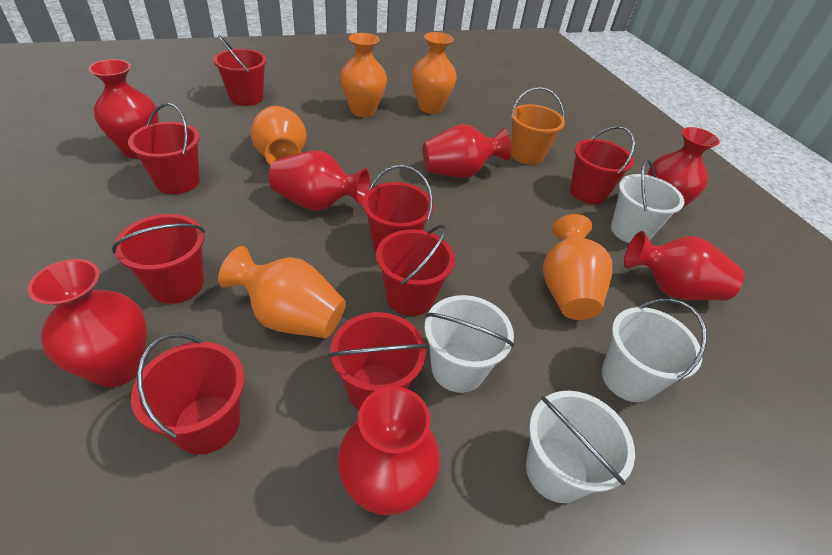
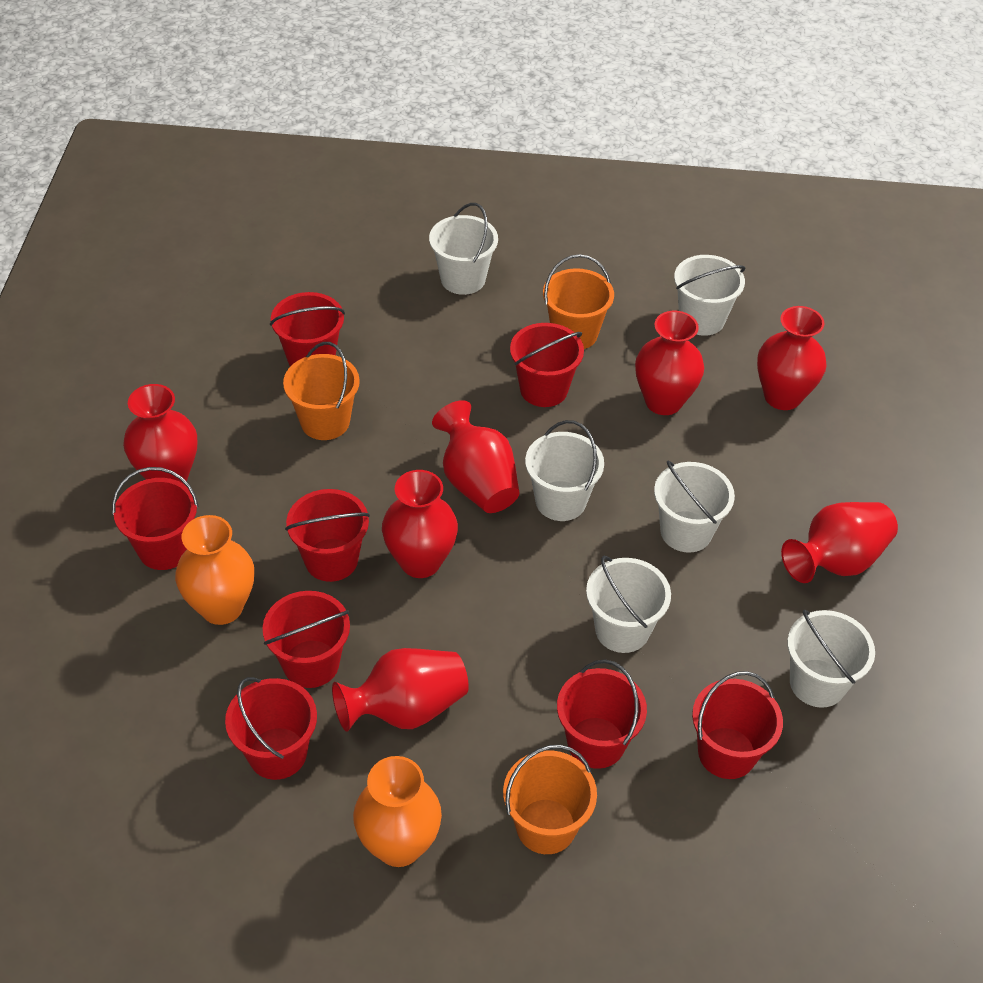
orange bucket: [511,87,565,165] = 1 -> [283,342,360,440] [503,745,597,854] [543,254,614,349] = 3
orange vase: [218,246,346,338] [251,106,307,166] [340,33,387,117] [412,32,457,114] [542,214,612,320] = 5 -> [175,515,254,625] [353,756,442,867] = 2
white bucket: [425,295,514,393] [526,391,635,503] [602,299,707,402] [611,159,684,243] = 4 -> [429,203,498,295] [525,420,604,521] [586,556,671,653] [654,460,735,553] [674,255,745,336] [787,610,875,708] = 6

